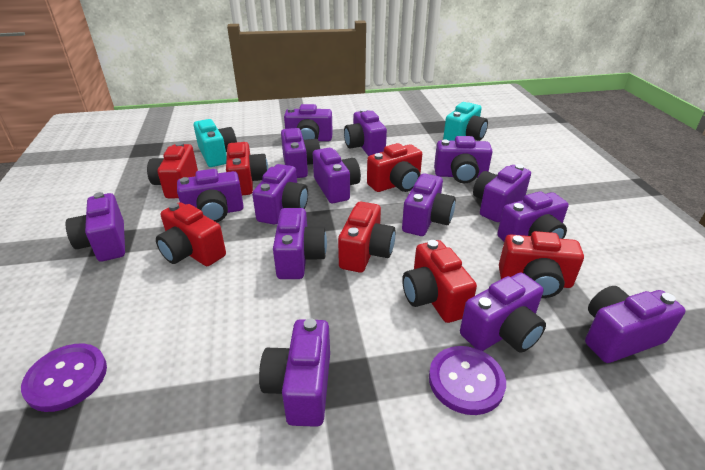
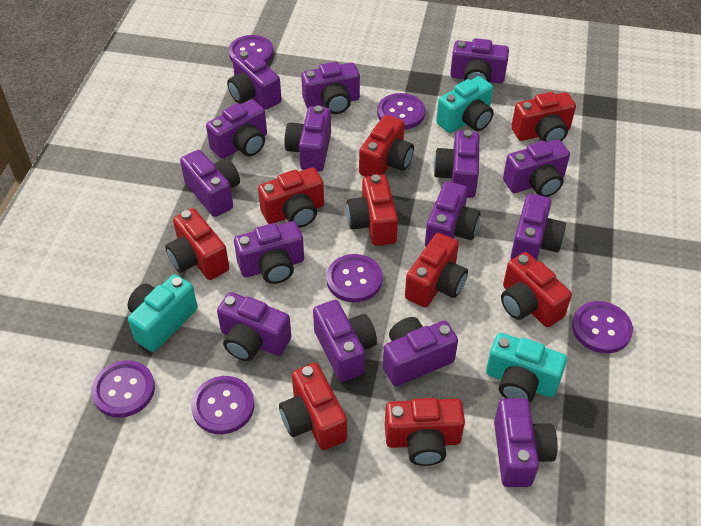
purple button: [21,344,107,412] [429,346,506,415] = 2 -> [91,360,155,418] [191,376,254,434] [228,35,274,63] [326,254,383,302] [377,93,425,129] [572,301,633,353] = 6
red camera: [147,142,198,198] [156,202,226,266] [226,142,268,195] [338,202,396,273] [367,143,422,192] [402,240,477,323] [499,231,584,298] = 7 -> [166,208,229,280] [258,167,324,228] [279,363,347,450] [346,174,398,246] [359,115,414,177] [385,398,465,466] [405,233,468,308] [501,252,572,327] [511,92,576,142] = 9
turquoise camera: [194,119,237,167] [443,102,488,141] = 2 -> [128,274,198,352] [436,76,494,133] [486,333,567,403] = 3

